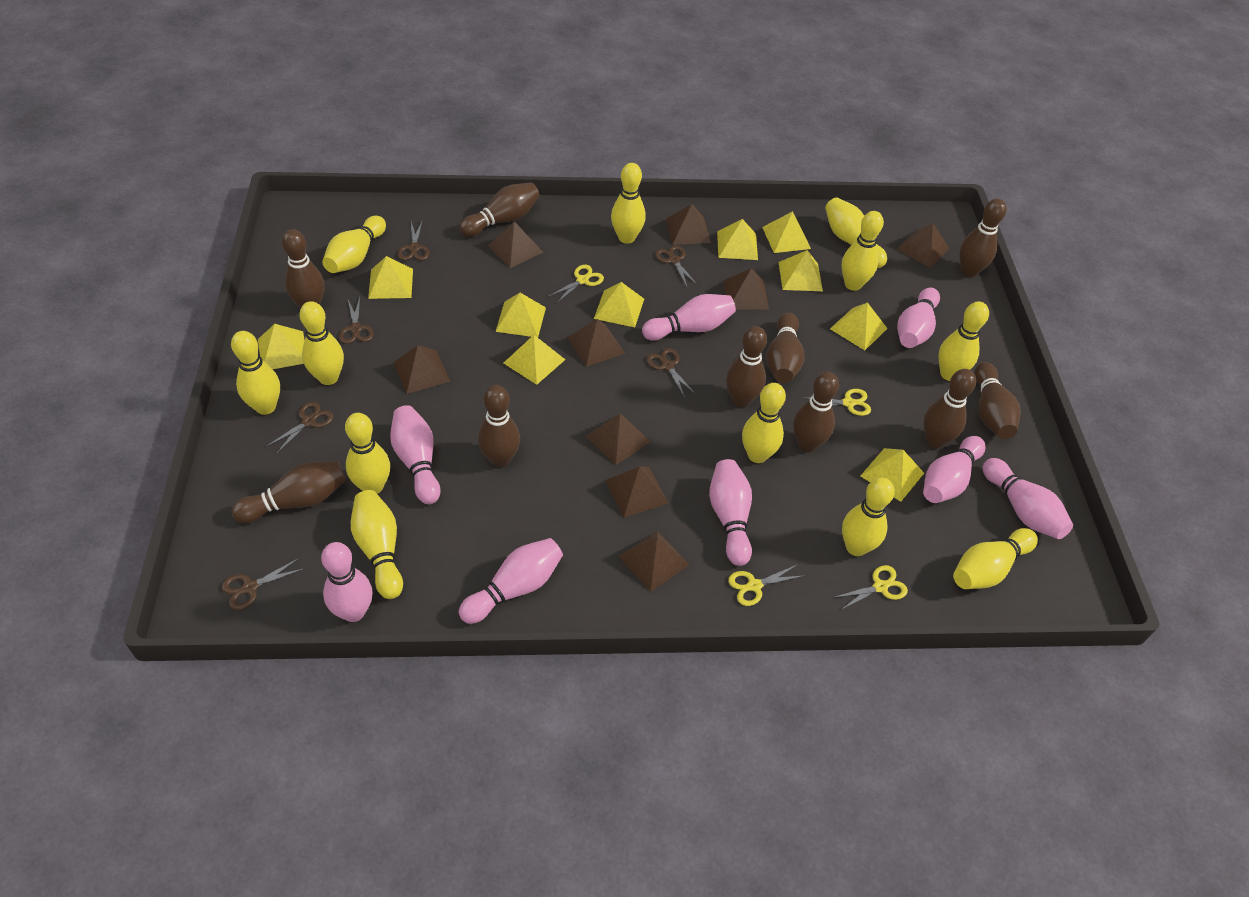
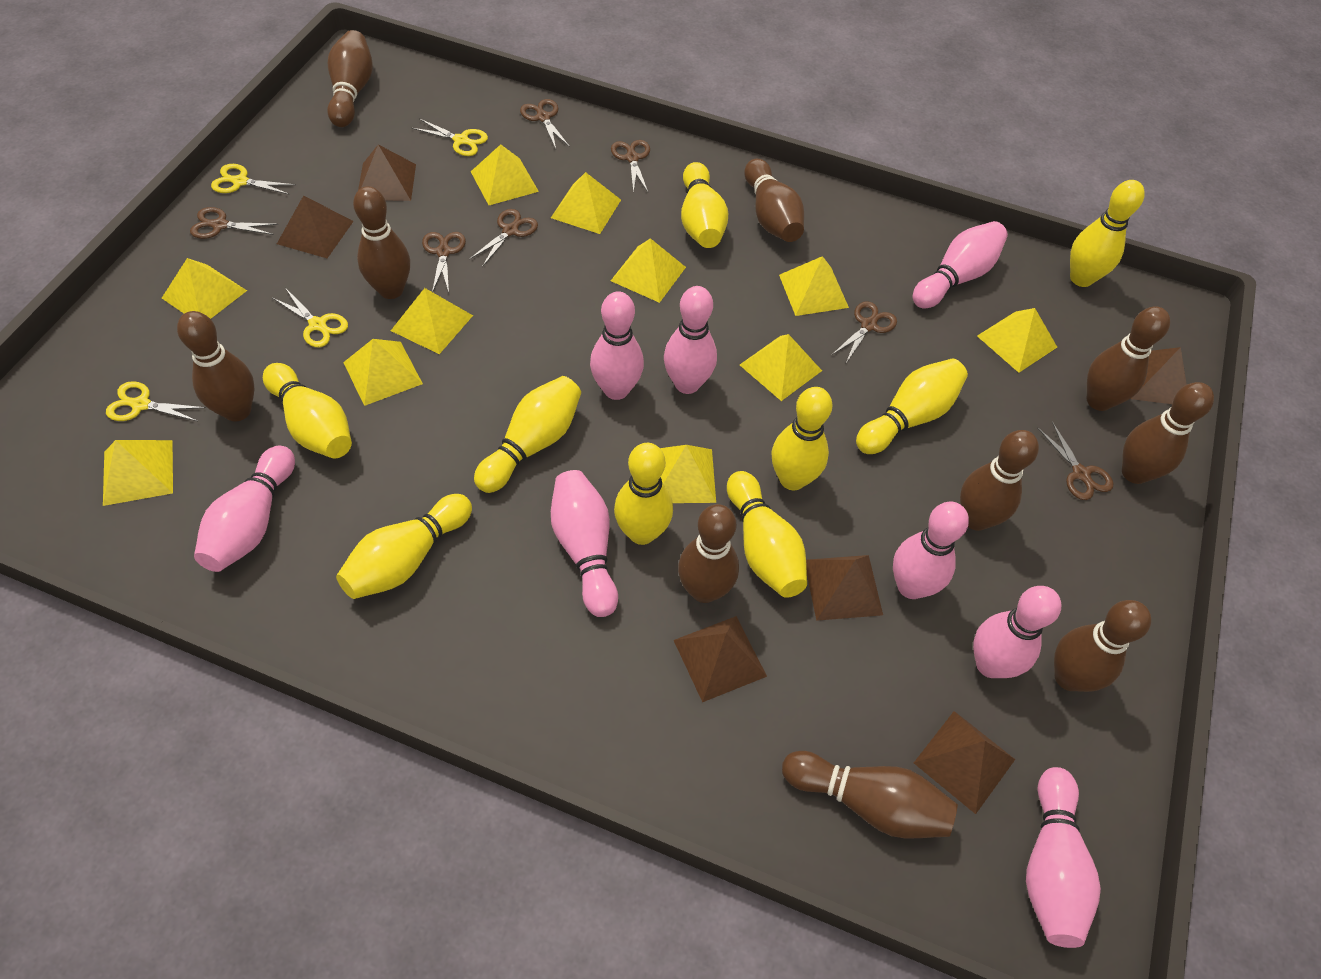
brown pyramid: [393,345,450,394] [487,222,544,268] [567,319,625,367] [586,413,651,465] [605,467,668,518] [619,531,689,592] [666,204,711,245] [723,268,769,310] [896,223,949,268] = 9 -> [277,195,354,258] [358,145,416,201] [674,616,767,702] [806,555,883,621] [914,711,1015,814] [1131,347,1187,404] = 6
brown scissors: [222,558,305,610] [266,401,334,454] [339,297,374,344] [397,221,430,260] [646,348,695,398] [655,245,697,286] = 6 -> [190,207,279,239] [422,232,466,292] [470,209,538,267] [520,99,570,149] [611,140,650,194] [832,301,897,363] [1038,422,1113,500] = 7
yellow bowling pin: [231,331,280,415] [299,301,344,385] [322,216,386,273] [345,413,390,494] [351,490,403,599] [611,163,646,244] [742,383,786,463] [825,197,887,268] [841,211,884,291] [842,477,895,556] [938,301,989,381] [953,528,1038,589] = 12 -> [263,363,352,458] [336,494,472,599] [474,376,581,493] [614,443,673,545] [681,162,728,248] [727,471,807,598] [771,387,832,490] [856,359,968,454] [1070,180,1145,287] = 9
yellow pyramid: [258,324,305,369] [368,256,413,299] [495,293,546,337] [504,335,565,385] [594,282,644,327] [717,219,758,260] [762,211,811,253] [779,250,823,291] [830,302,888,350] [860,448,924,502] = 10 -> [103,440,173,506] [162,258,247,319] [343,339,423,406] [391,288,473,354] [471,144,539,205] [551,172,621,234] [611,238,686,303] [660,445,716,503] [740,334,822,401] [779,256,849,316] [977,308,1057,373] = 11

